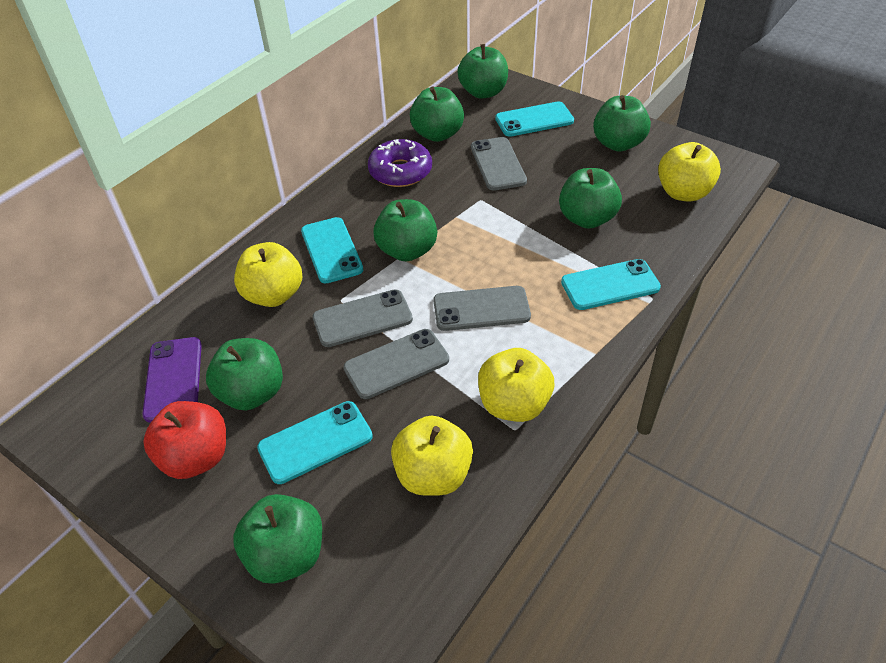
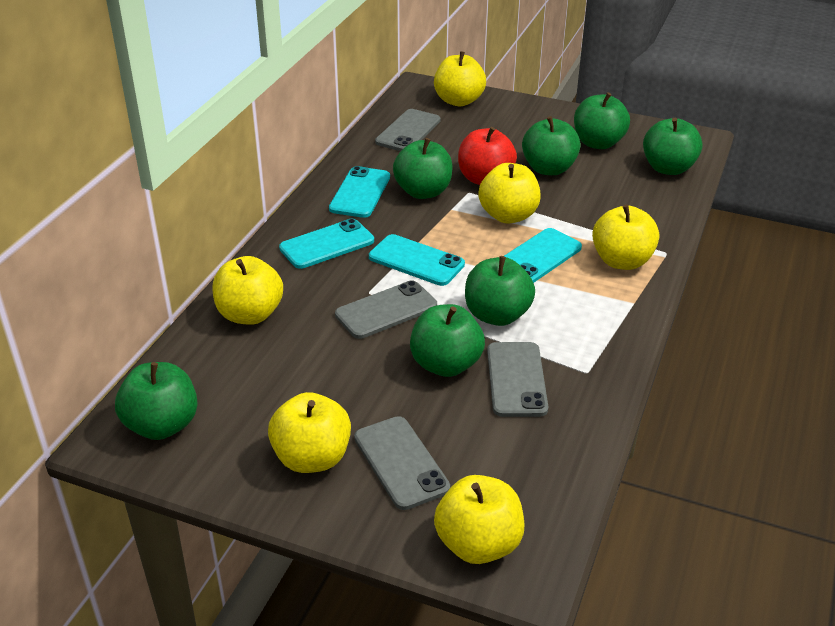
purple donut: [368,139,432,187] = 1 -> none = 0
purple phone: [142,337,202,423] = 1 -> none = 0
yellow apple: [234,242,302,307] [391,416,473,496] [478,348,554,422] [658,142,721,202] = 4 -> [212,256,283,325] [268,392,351,473] [434,51,486,106] [434,475,524,564] [478,163,541,224] [592,205,659,270] = 6

